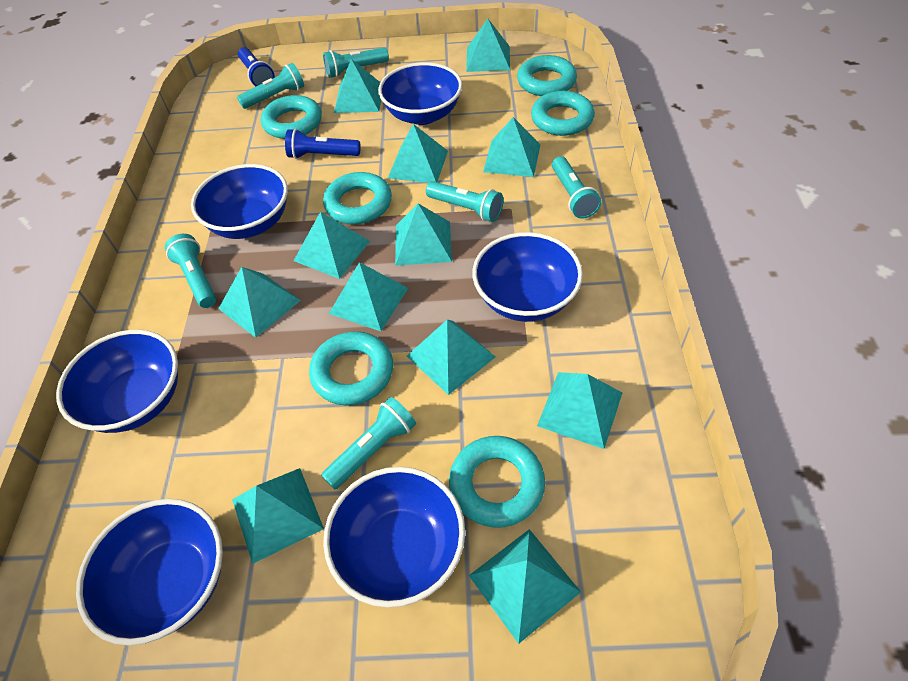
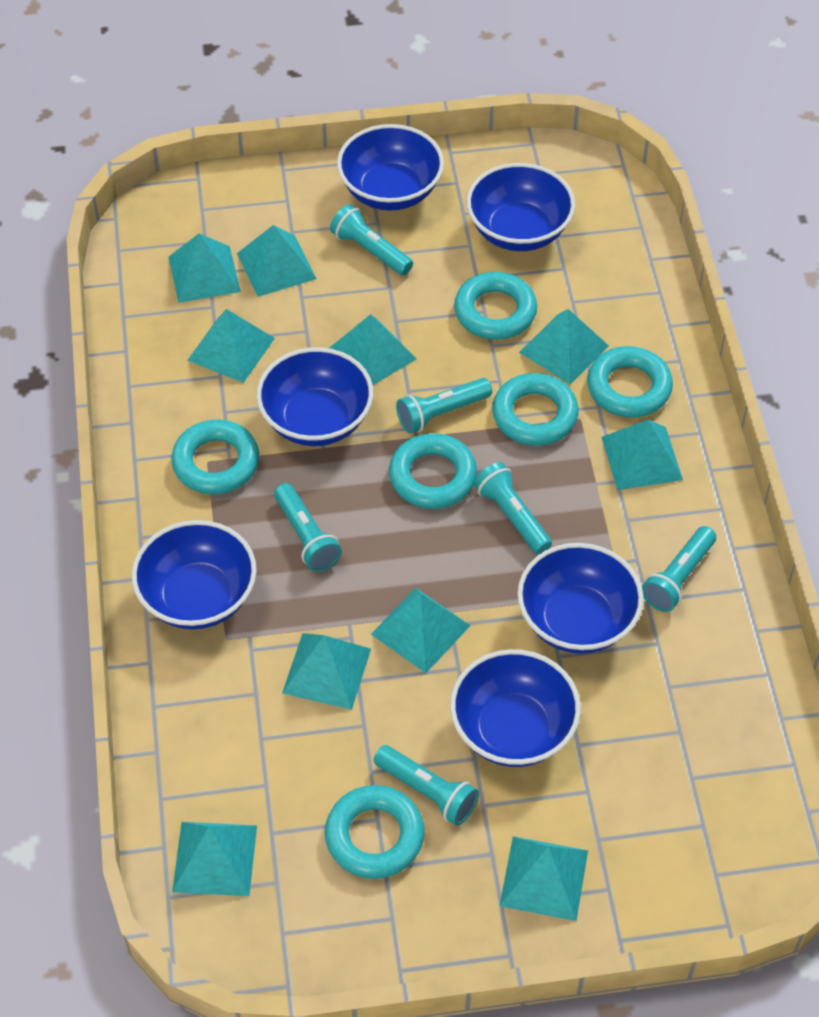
blue flashlight: [238,47,275,86] [285,129,361,159] = 2 -> none = 0
turquoise pyramid: [218,267,301,338] [232,468,324,564] [294,212,370,279] [329,262,408,331] [334,59,381,113] [388,124,448,183] [395,204,452,266] [407,320,495,395] [466,19,510,72] [469,529,581,644] [483,117,541,177] [537,372,622,449] = 12 -> [169,233,241,303] [172,822,257,896] [187,309,275,383] [237,225,317,297] [282,633,371,710] [329,314,417,385] [371,588,471,673] [500,836,588,921] [519,309,609,385] [601,420,683,490] = 10

